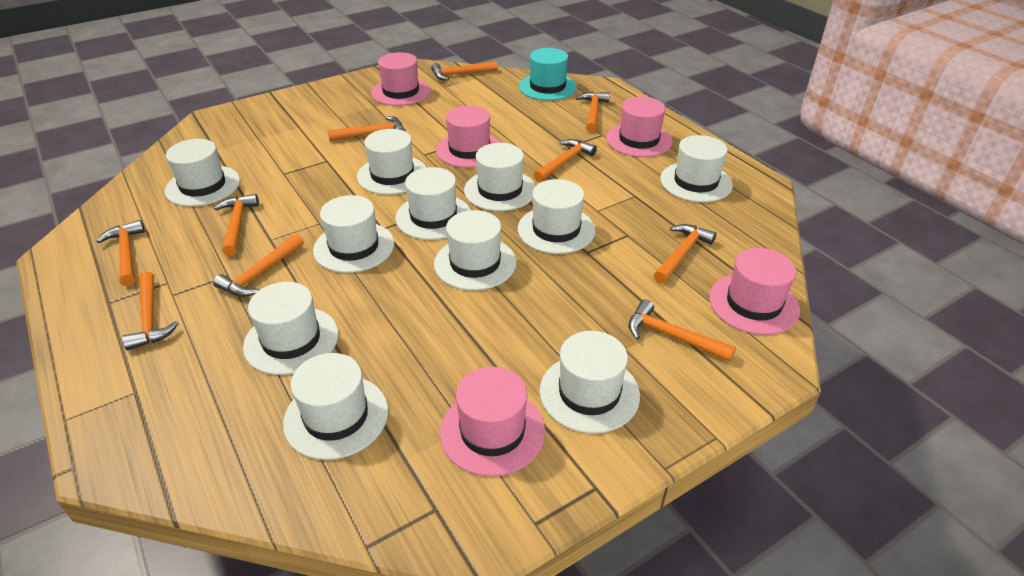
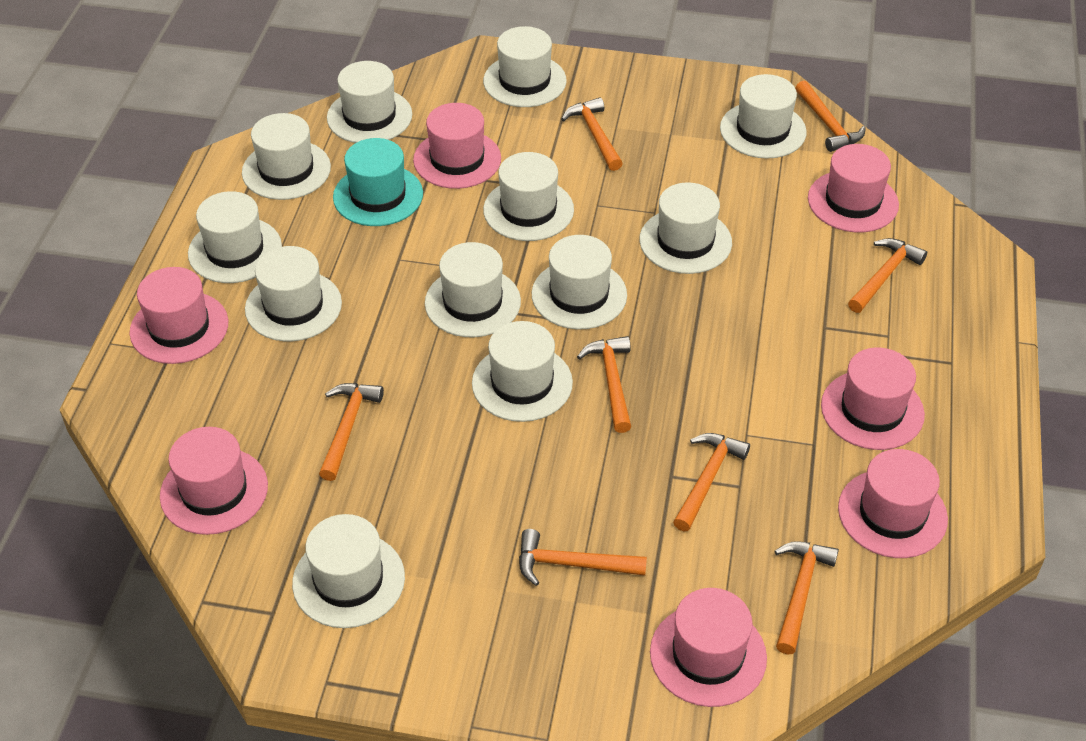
orange hammer: [96,220,145,286] [122,271,179,350] [213,234,304,297] [214,194,259,256] [327,116,406,141] [431,61,498,81] [533,139,597,182] [576,92,610,133] [629,299,736,362] [654,224,716,284] = 10 -> [319,383,384,481] [519,529,647,586] [561,97,623,171] [577,336,631,433] [673,433,750,531] [775,541,839,654] [795,80,866,152] [848,238,927,313] = 8
pink hat: [371,52,431,106] [436,106,501,168] [440,367,545,476] [606,96,672,157] [709,248,800,335] = 5 -> [130,267,228,364] [160,427,268,535] [413,103,501,189] [650,588,767,707] [808,144,899,232] [821,348,925,450] [838,449,948,558] = 7
white hat: [165,139,240,207] [243,282,338,375] [283,353,388,460] [313,195,394,273] [357,129,426,195] [395,167,470,240] [434,210,516,290] [464,143,535,211] [518,179,596,254] [540,331,640,434] [660,135,733,202] = 11 -> [188,191,282,283] [242,113,331,200] [245,246,342,341] [292,514,405,628] [327,61,412,143] [425,242,521,337] [472,321,573,422] [483,26,567,107] [483,152,574,241] [532,235,627,329] [639,182,732,274] [720,74,807,159] = 12

